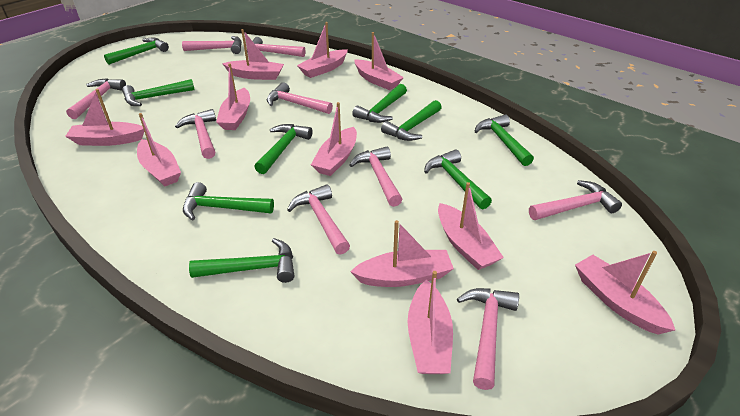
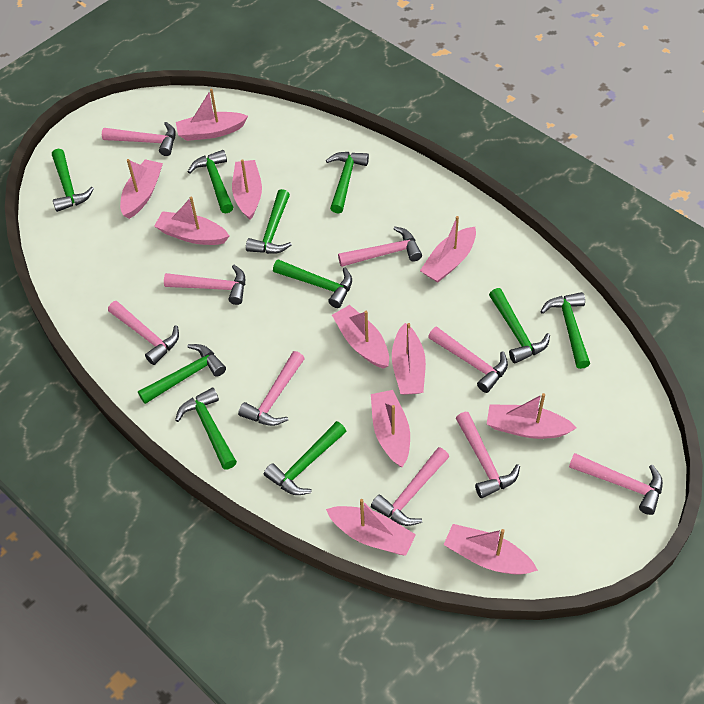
green hammer: [104,37,169,65] [122,79,195,106] [183,182,274,221] [189,238,295,283] [255,124,313,174] [352,84,407,123] [381,100,442,141] [424,149,492,209] [475,114,534,166] = 9 -> [52,149,94,212] [138,344,226,404] [175,387,237,470] [188,150,233,213] [246,189,292,254] [264,421,346,495] [273,259,352,308] [326,152,369,214] [489,288,550,363] [540,292,590,369] = 10

